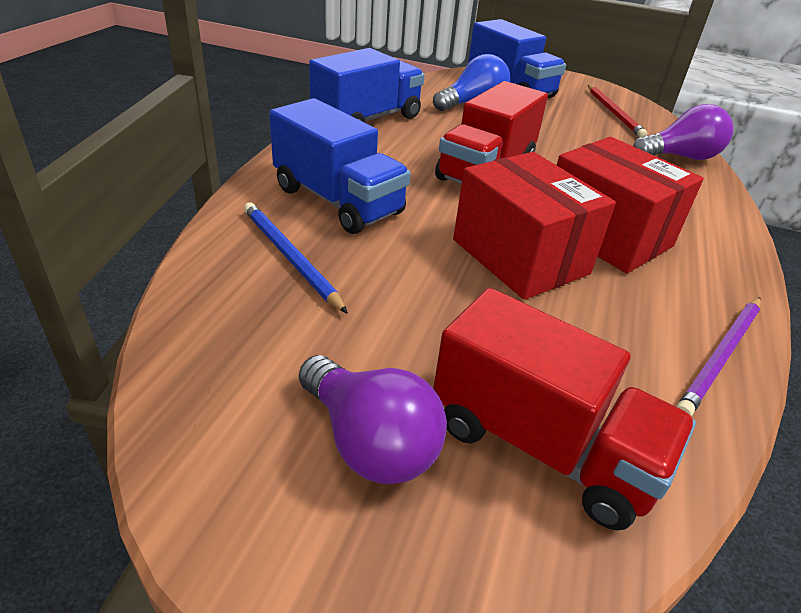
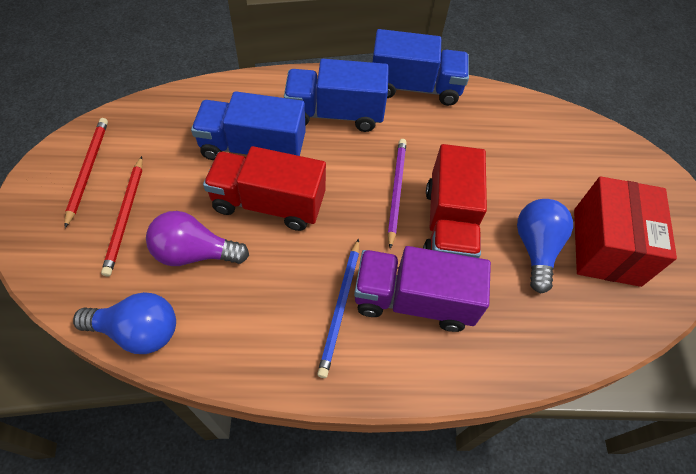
blue light bulb: [433,54,510,111] = 1 -> [73,292,176,354] [517,199,573,293] = 2
purple light bulb: [299,355,447,484] [633,104,734,160] = 2 -> [146,211,249,266] = 1
purple truck: none = 0 -> [354,246,491,332] = 1
red box: [453,152,616,300] [557,137,704,273] = 2 -> [574,176,677,287] = 1
red pencil: [588,85,647,137] = 1 -> [64,118,108,228] [101,156,142,277] = 2

